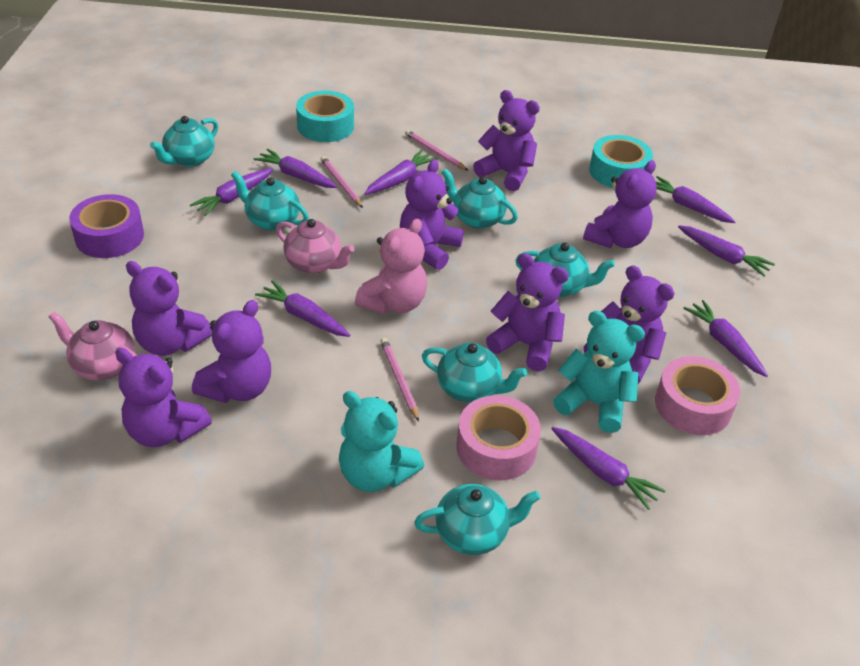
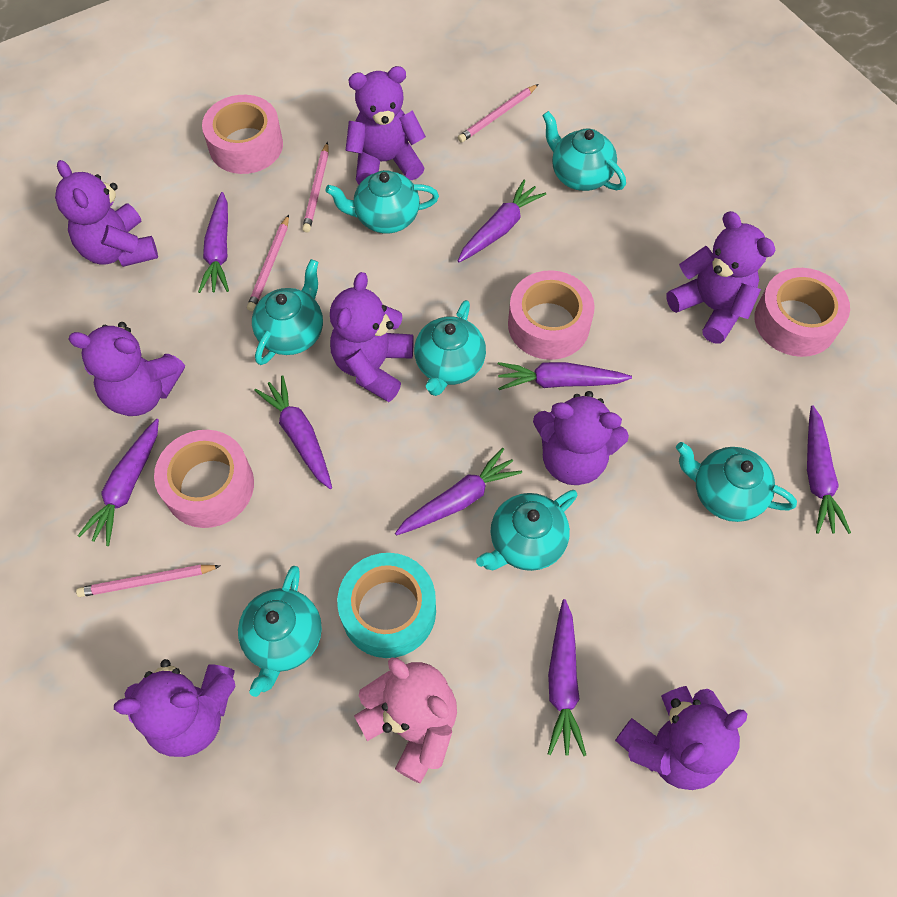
pink pencil: [321,156,363,208] [380,338,419,422] [405,130,468,171] = 3 -> [76,565,220,597] [247,215,289,311] [302,142,329,232] [458,84,538,142] = 4
pink tape: [457,395,541,480] [655,356,740,435] = 2 -> [154,430,254,528] [202,95,283,174] [508,270,595,360] [755,268,850,357] = 4
pink teapot: [48,312,137,381] [276,219,354,274] = 2 -> none = 0
purple tape: [69,194,144,258] = 1 -> none = 0
turquoise tape: [296,91,354,142] [589,135,653,188] = 2 -> [337,553,436,658] = 1
turquoise teapot: [150,116,218,167] [231,171,309,231] [414,484,540,555] [422,343,527,403] [441,169,518,229] [515,243,615,297] = 6 -> [238,566,322,697] [252,259,323,365] [325,170,439,233] [414,300,486,396] [476,490,578,571] [542,111,626,191] [676,442,797,522] = 7
turquoise teddy bear: [339,391,424,492] [553,311,645,433] = 2 -> none = 0

